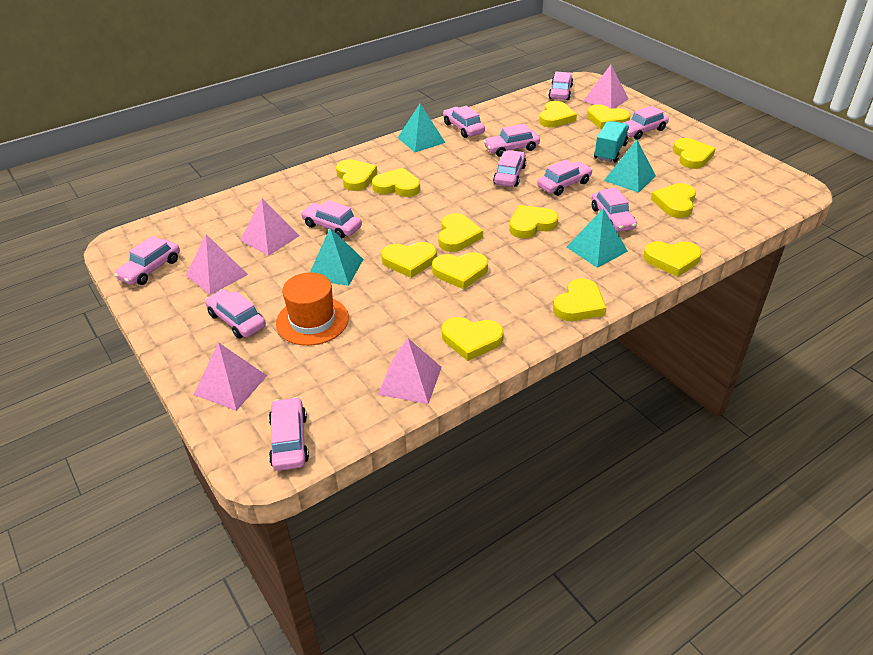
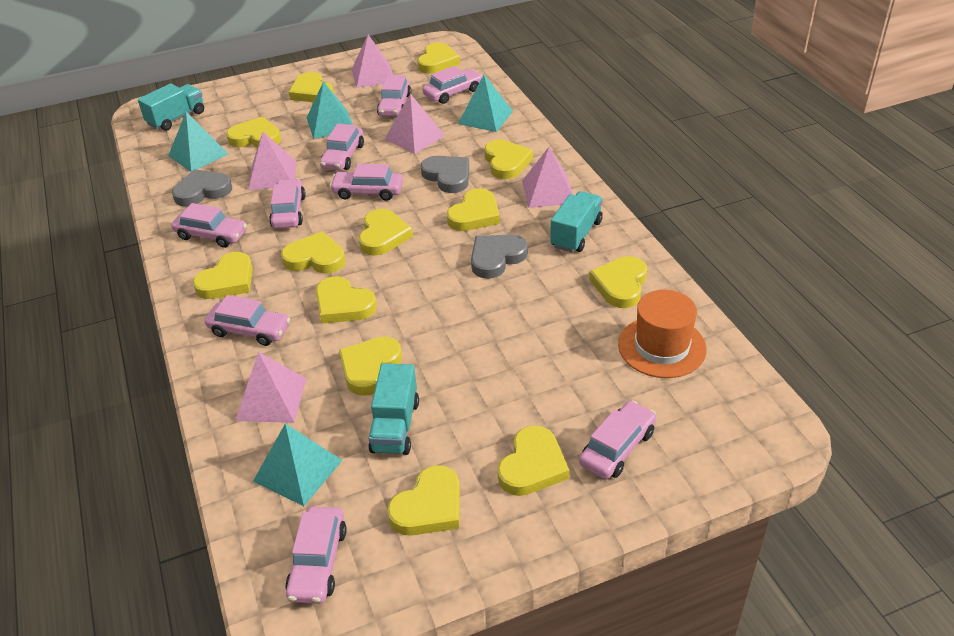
grey heart: none = 0 -> [172,169,232,207] [421,156,469,193] [471,234,528,279] = 3
pink car: [114,236,180,285] [205,289,266,339] [269,397,309,471] [301,200,362,238] [443,106,485,138] [484,124,540,157] [493,150,526,187] [537,159,593,196] [549,72,573,100] [592,188,637,232] [623,106,669,140] = 11 -> [172,203,247,248] [205,295,290,346] [269,179,306,229] [285,507,347,604] [320,124,364,171] [330,164,403,201] [377,75,411,117] [422,66,483,104] [579,401,656,479] = 9
turquoise truck: [594,121,629,163] = 1 -> [138,83,204,131] [368,363,419,455] [550,191,603,252] = 3

